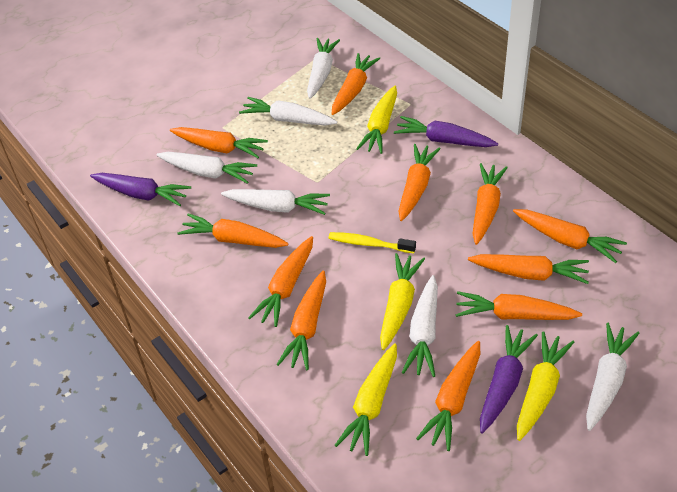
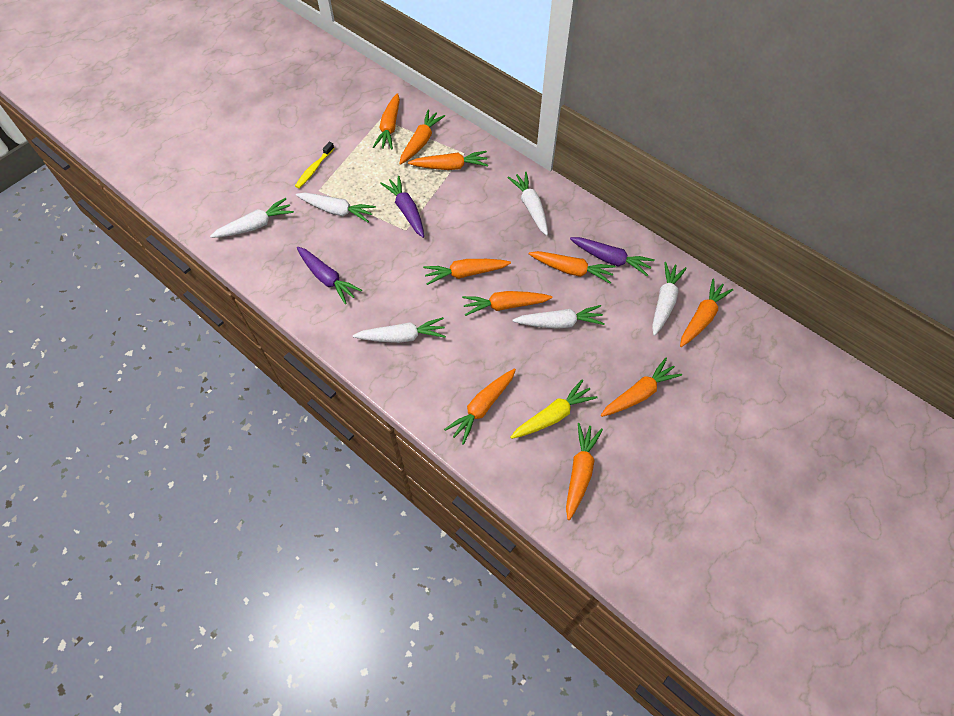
orange carrot: [170,127,268,158] [177,213,289,248] [248,236,313,327] [276,271,326,370] [332,53,380,115] [399,144,441,221] [416,341,480,451] [456,291,582,320] [468,254,589,284] [473,163,508,245] [513,209,627,263] = 11 -> [373,93,400,150] [399,110,445,165] [408,151,488,170] [423,259,511,285] [444,369,516,445] [462,291,553,316] [529,251,615,284] [566,423,603,520] [601,358,682,417] [680,279,733,347] = 10
yellow carrot: [335,343,397,456] [356,86,397,154] [380,253,425,350] [517,331,574,441] = 4 -> [510,379,597,439] = 1

